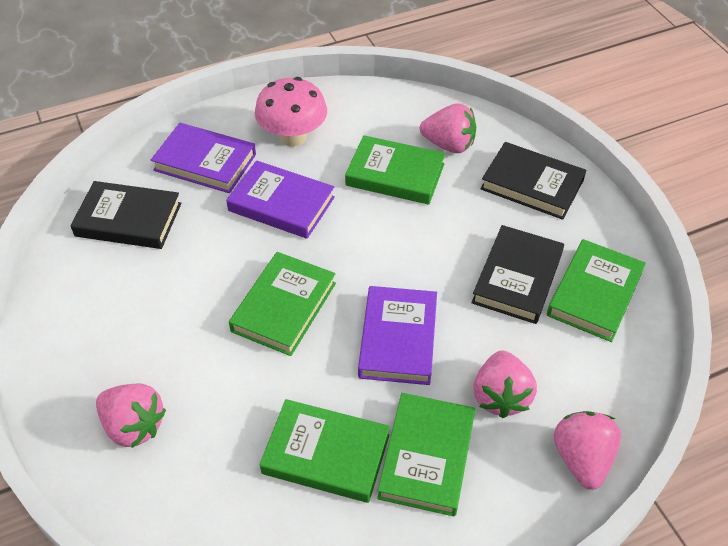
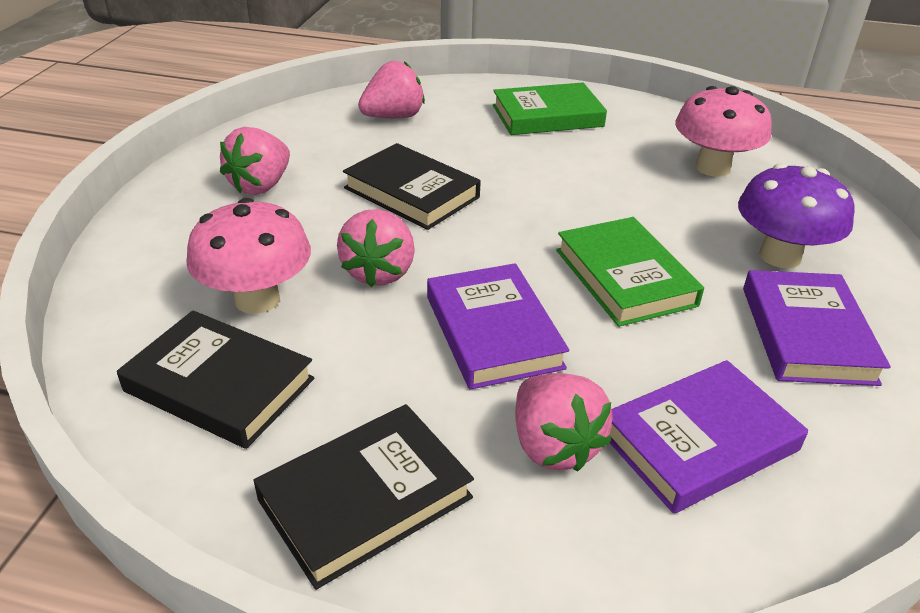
green book: [229,252,336,356] [260,399,390,503] [345,135,445,205] [377,393,475,517] [547,239,646,342] = 5 -> [493,83,607,135] [556,217,704,327] = 2
pink mushroom: [255,77,327,147] = 1 -> [186,198,311,314] [675,86,772,177] = 2
purple mushroom: none = 0 -> [738,163,855,268] = 1

